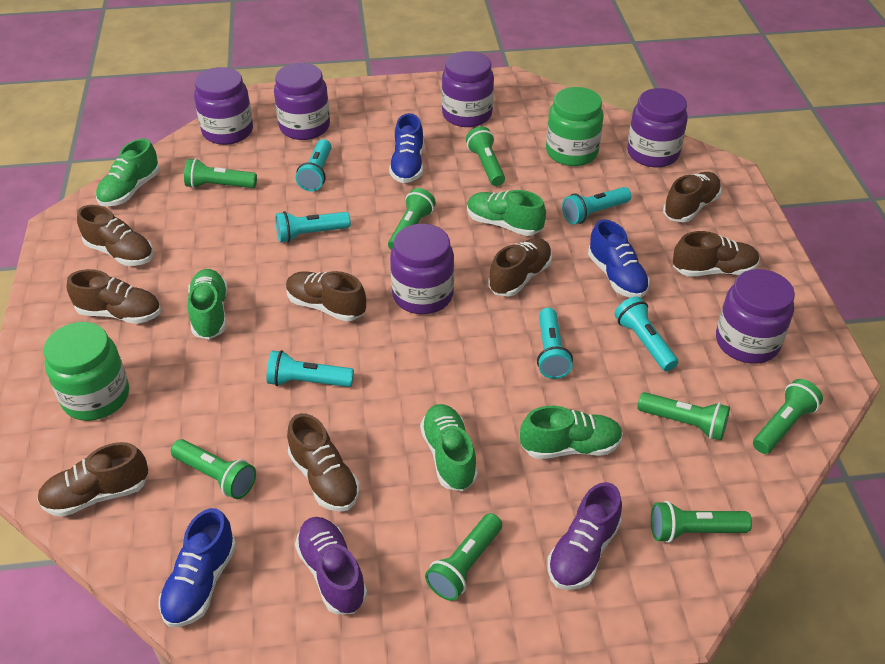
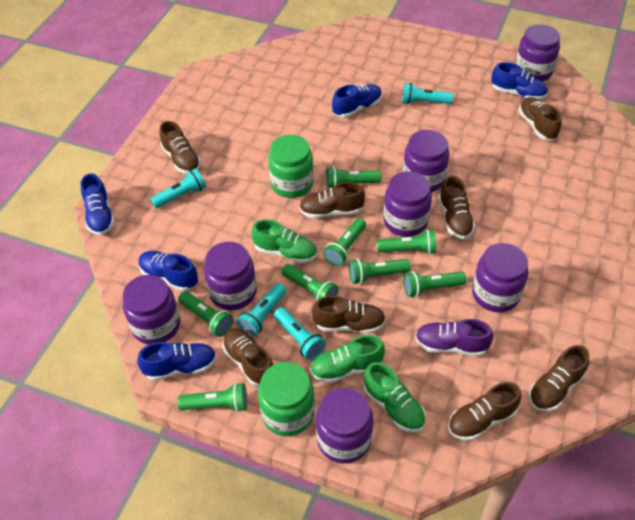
blue shoe: [159,508,236,627] [389,113,424,183] [588,219,650,298] = 3 -> [81,173,115,235] [137,342,217,381] [139,251,198,292] [332,84,382,118] [491,62,548,100] = 5
green shoe: [96,138,160,207] [188,269,228,339] [420,404,478,491] [467,190,546,236] [520,406,623,459] = 5 -> [251,219,317,264] [310,335,385,384] [364,362,426,433] = 3
purple jar: [194,67,253,145] [274,63,330,140] [390,224,454,314] [442,51,494,127] [627,88,688,167] [716,269,795,364] = 6 -> [123,275,180,345] [204,242,257,310] [316,388,373,464] [383,171,432,237] [403,130,450,192] [472,243,528,312] [515,24,560,82] = 7
purple shoe: [295,517,367,614] [547,482,622,590] = 2 -> [415,319,493,356] = 1
turquoise flashlight: [266,350,354,387] [275,211,351,243] [296,139,332,191] [537,308,573,379] [562,187,631,224] [614,296,678,372] = 6 -> [150,168,206,208] [236,283,286,337] [274,307,326,360] [402,83,453,104] = 4

